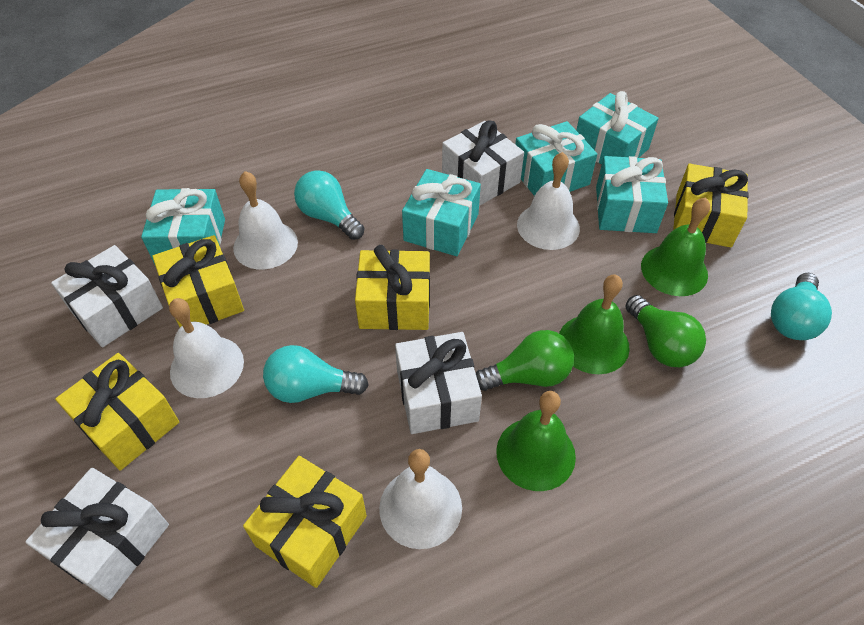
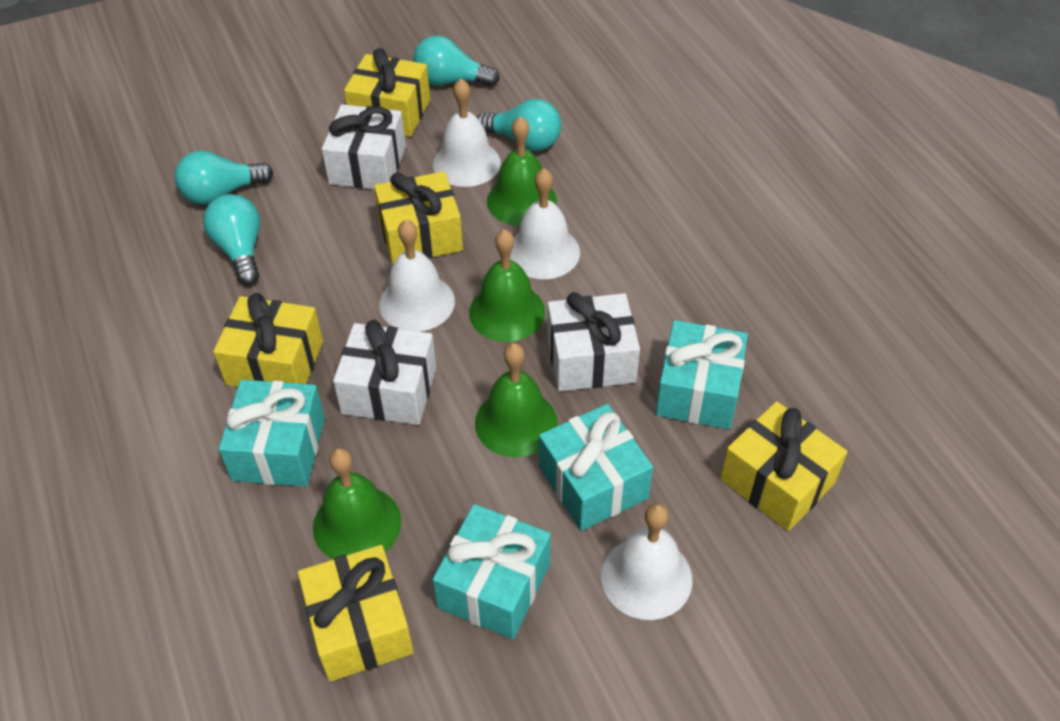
green bell: [496,391,576,491] [559,275,630,374] [641,197,710,296] = 3 -> [313,448,401,559] [469,229,545,342] [475,343,558,457] [487,116,557,226] = 4
green light bulb: [476,330,574,391] [625,295,706,367] = 2 -> none = 0
turquoise gift: [141,188,225,264] [402,169,481,256] [515,121,597,196] [576,91,659,164] [596,156,668,233] = 5 -> [219,380,325,487] [433,504,551,639] [539,404,653,531] [656,320,748,429] = 4
turquoise light bulb: [263,345,368,403] [294,170,364,240] [771,273,832,340] = 3 -> [175,151,273,205] [203,194,260,285] [413,36,500,87] [477,99,561,151] = 4
white gift: [25,468,169,600] [51,245,163,347] [395,332,482,434] [442,120,524,206] = 4 -> [322,104,406,190] [333,320,436,425] [547,292,640,392] = 3

